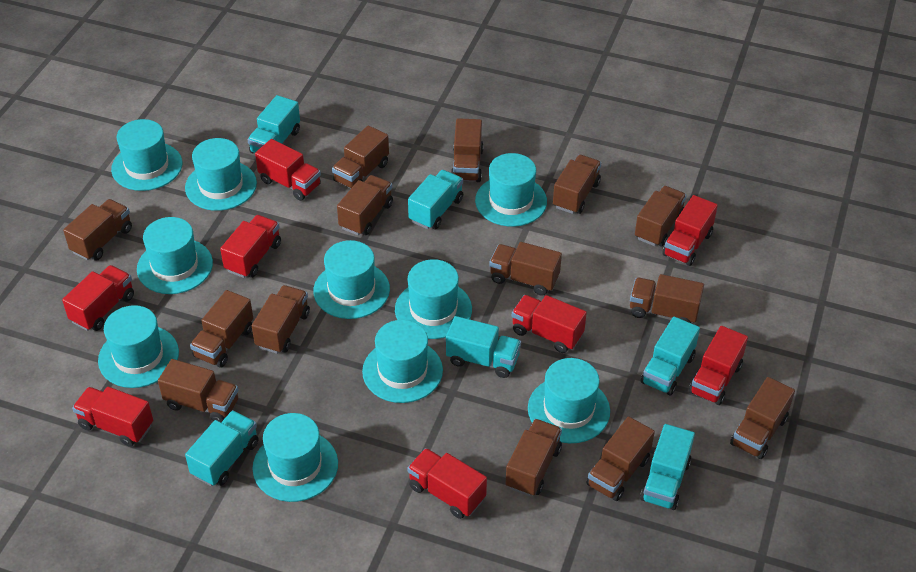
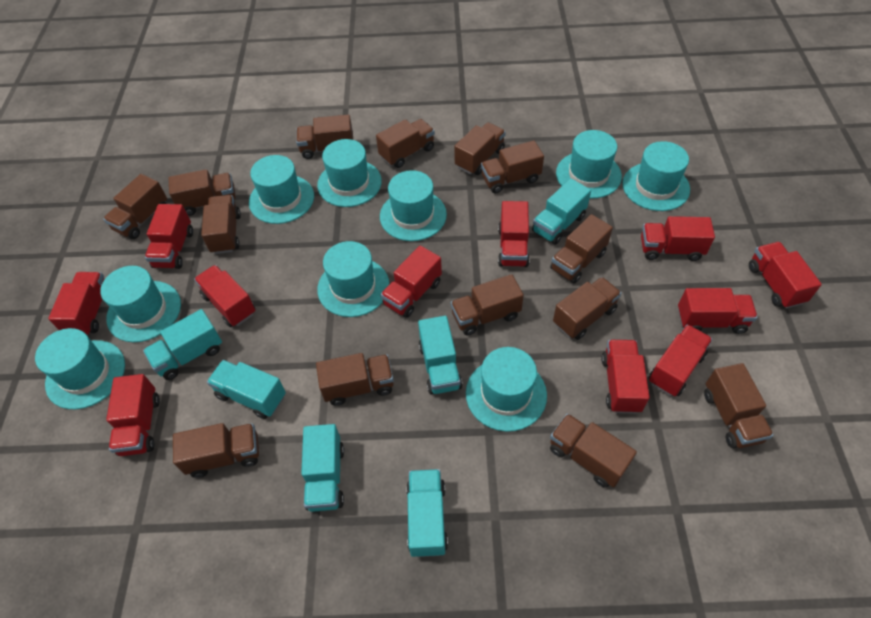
red truck: [62,265,134,331] [72,387,153,447] [220,215,281,278] [255,139,321,201] [407,448,487,519] [512,295,587,353] [662,195,718,266] [689,326,748,405] = 8 -> [48,272,105,336] [106,374,160,456] [145,204,193,269] [194,265,256,327] [381,246,442,318] [498,201,530,267] [601,340,650,414] [641,216,715,261] [649,325,713,396] [678,288,758,334] [749,242,822,309] = 11
turquoise hat: [98,305,179,388] [111,119,182,191] [137,217,213,294] [185,138,257,211] [252,413,338,502] [313,240,390,319] [362,320,443,403] [395,259,472,339] [475,153,547,227] [528,358,610,443] = 10 -> [35,328,125,409] [100,266,181,342] [249,155,314,224] [317,139,382,207] [317,241,389,317] [380,170,447,241] [466,347,547,432] [556,130,622,199] [622,141,690,211] = 9

